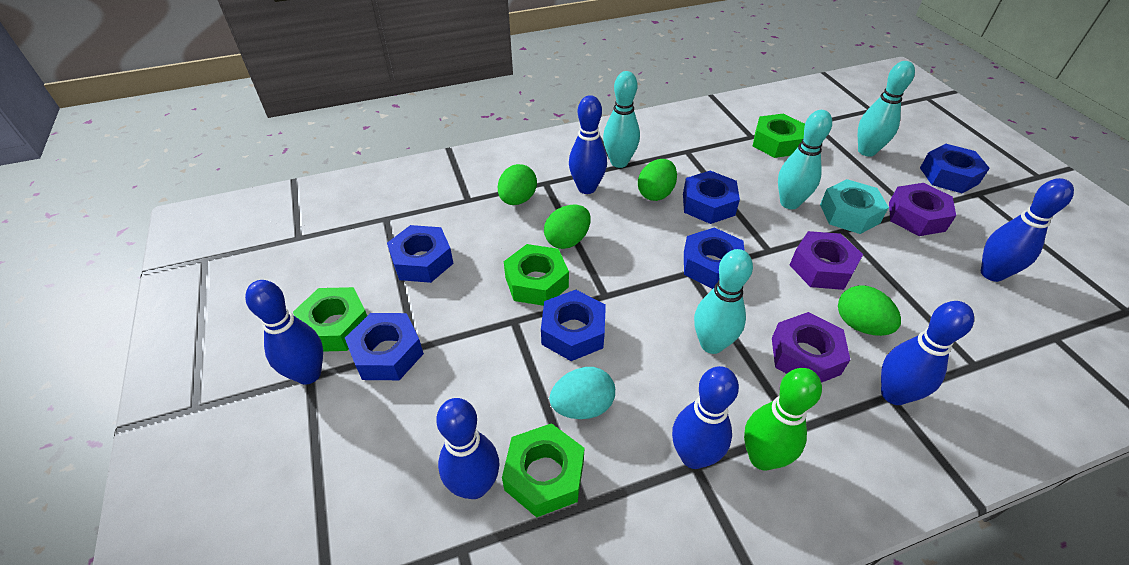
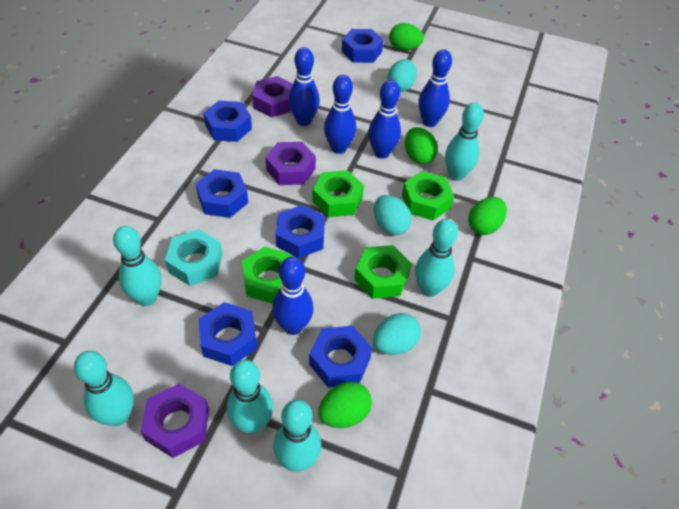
blue bowling pin: [245,280,323,384] [436,398,500,499] [569,95,607,194] [672,366,739,469] [881,301,974,405] [981,178,1074,282] = 6 -> [272,257,314,335] [288,47,320,126] [324,75,356,154] [368,80,401,159] [418,49,452,127] = 5
green bowling pin: [744,368,822,470] = 1 -> none = 0
turquoise bowling pin: [603,71,640,168] [694,249,753,354] [778,110,832,209] [858,61,915,157] = 4 -> [74,351,134,426] [113,226,162,306] [227,360,273,434] [273,400,321,472] [415,219,458,297] [445,102,484,181] = 6
turquoise egg: [549,367,615,419] = 1 -> [373,313,421,355] [374,195,412,235] [388,59,417,92] = 3

